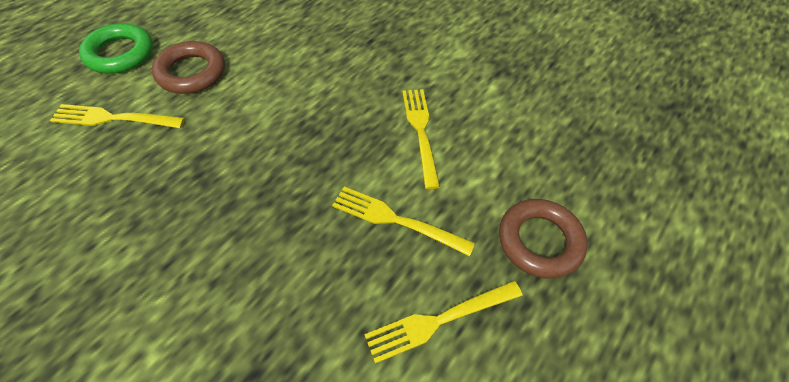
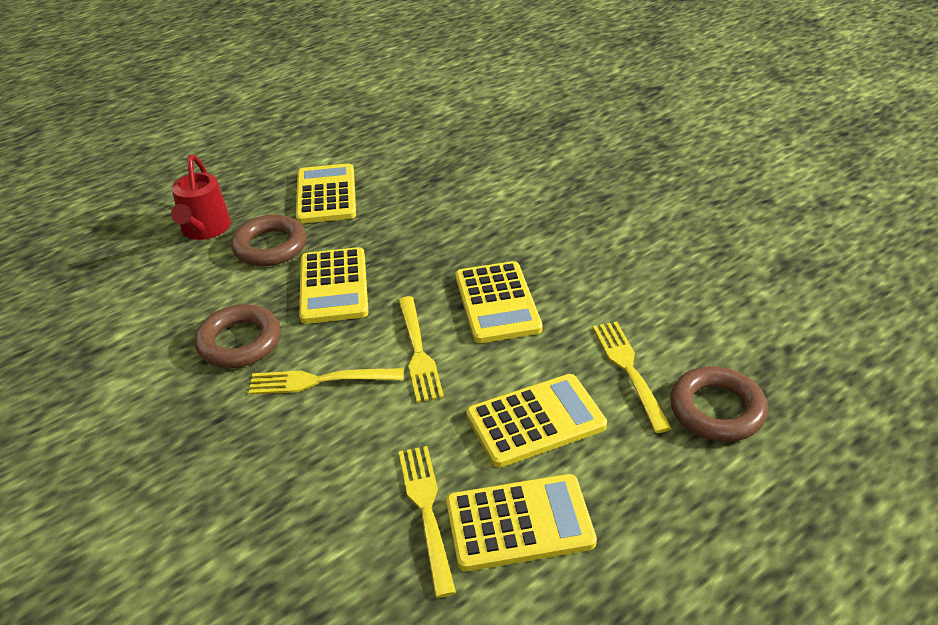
brown ring: [152,41,225,94] [499,199,588,279] = 2 -> [195,304,281,368] [231,215,307,267] [670,366,768,442] = 3
green ring: [79,23,153,74] = 1 -> none = 0
red watering can: none = 0 -> [171,155,231,240] = 1
yellow calculator: none = 0 -> [296,163,356,224] [299,247,369,324] [446,474,597,572] [455,261,543,343] [466,374,607,468] = 5

